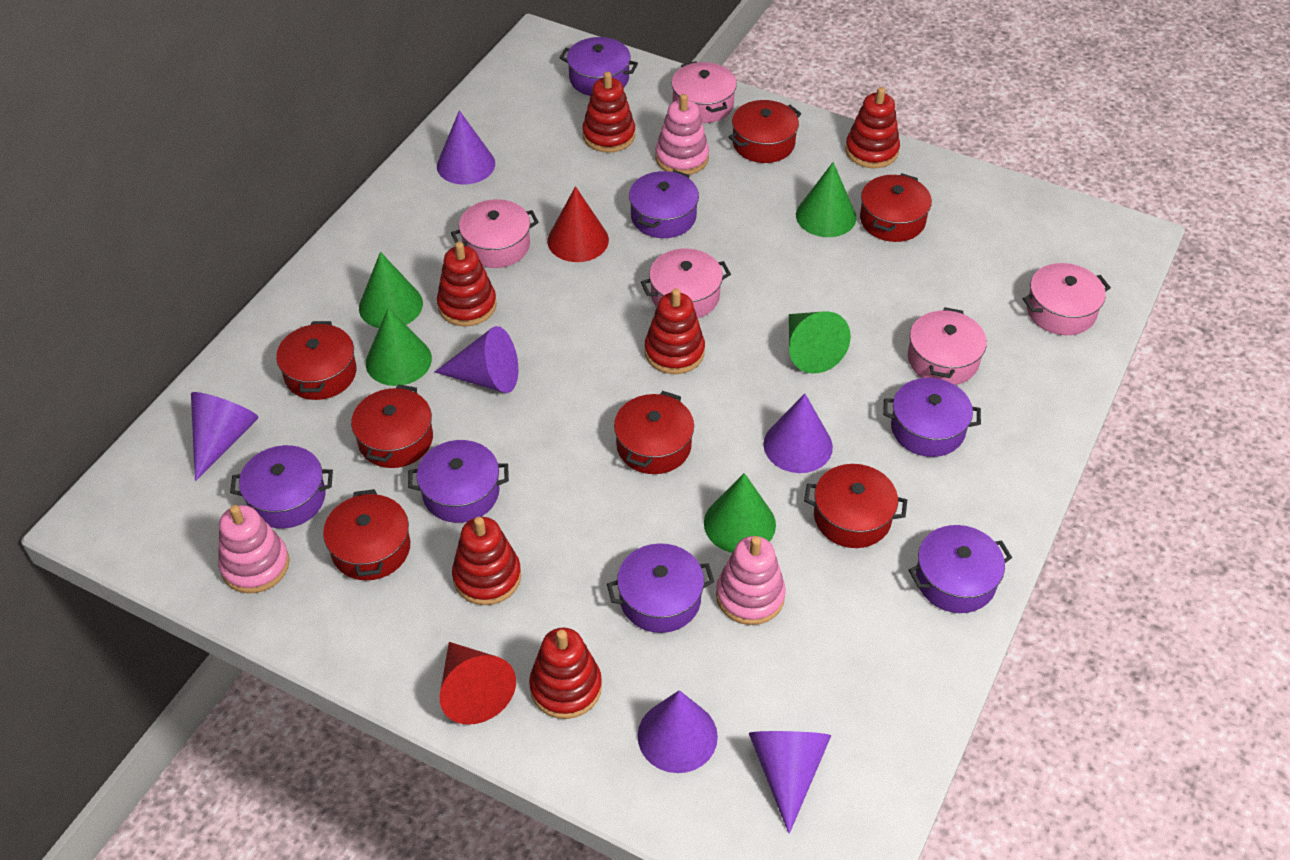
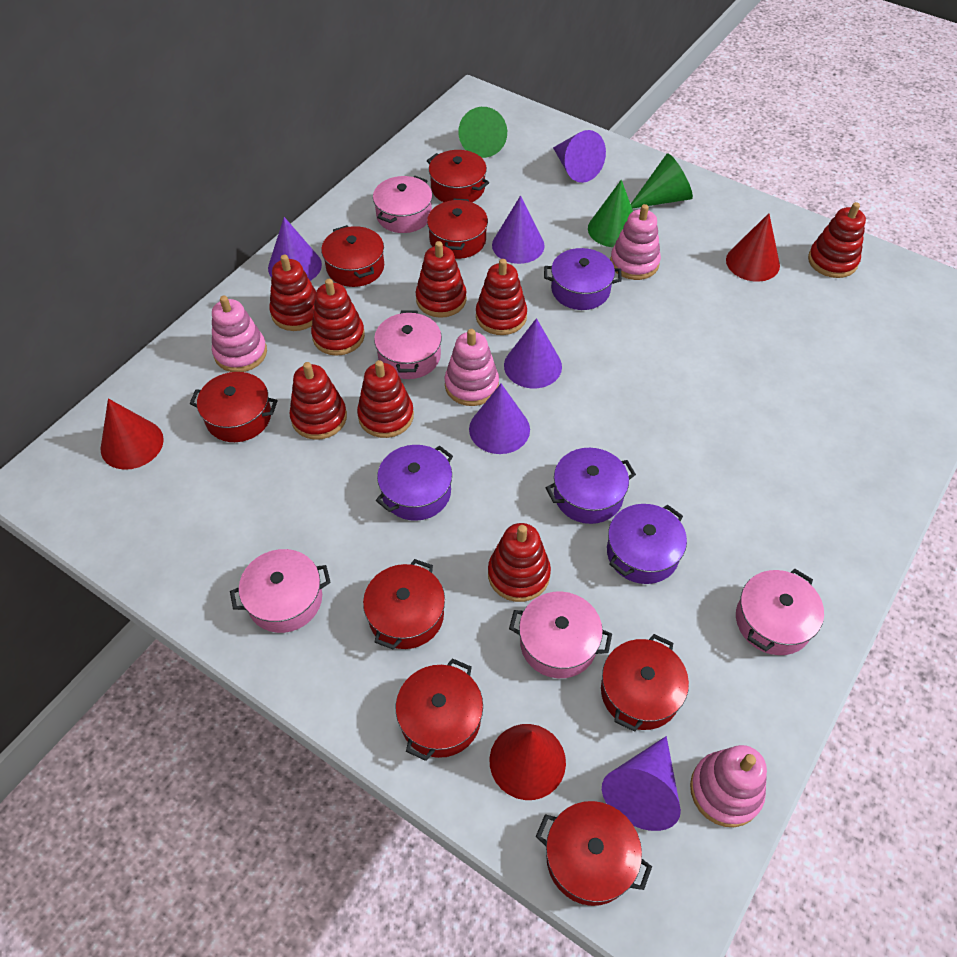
green cone: [359,252,423,328] [366,308,432,386] [704,473,776,553] [789,311,851,374] [796,162,856,237] = 5 -> [458,107,507,158] [588,180,633,247] [631,153,693,209] = 3
pink stacking toy: [218,505,289,593] [656,94,709,175] [716,536,786,625] = 3 -> [212,296,267,372] [445,329,499,406] [610,204,661,280] [690,745,767,827] = 4
purple pot: [230,445,333,529] [408,440,509,523] [560,37,638,96] [607,543,714,633] [629,170,699,238] [883,378,981,457] [909,525,1012,613] = 7 -> [376,445,453,521] [544,248,622,310] [546,448,636,524] [607,504,687,584] = 4
red cone: [440,642,516,725] [547,186,609,262] = 2 -> [101,399,164,470] [490,724,566,800] [726,213,780,282] = 3
red pot: [276,321,356,400] [323,489,410,580] [351,384,433,468] [614,391,694,474] [729,100,801,163] [804,464,907,548] [860,173,932,242] = 7 -> [190,372,278,442] [321,225,384,287] [363,559,445,650] [396,658,483,761] [427,150,489,202] [427,199,488,259] [536,801,652,906] [601,634,689,732] = 8
red stacking toy: [437,242,497,327] [452,517,521,605] [529,628,602,719] [582,71,635,153] [645,289,705,374] [845,87,900,168] = 6 -> [269,255,316,331] [289,362,347,440] [311,279,365,356] [357,360,414,438] [416,241,467,318] [476,259,527,335] [488,523,551,602] [808,202,866,278] = 8

